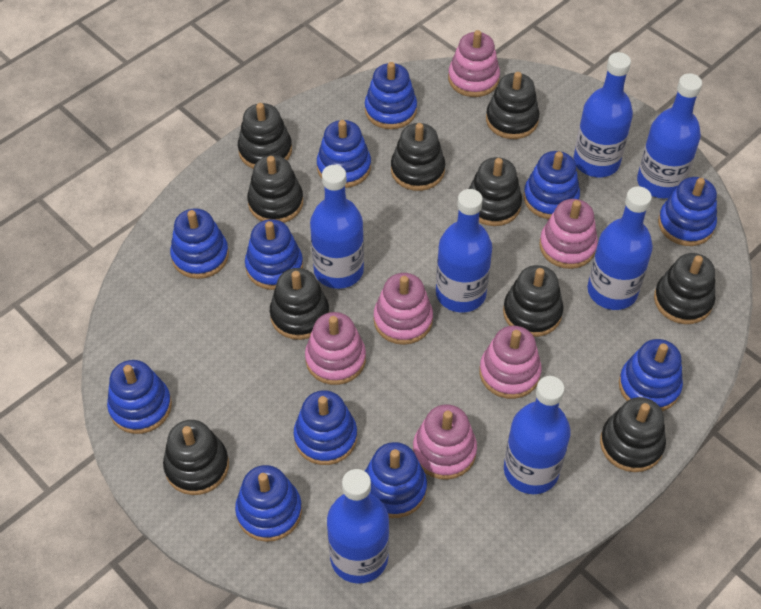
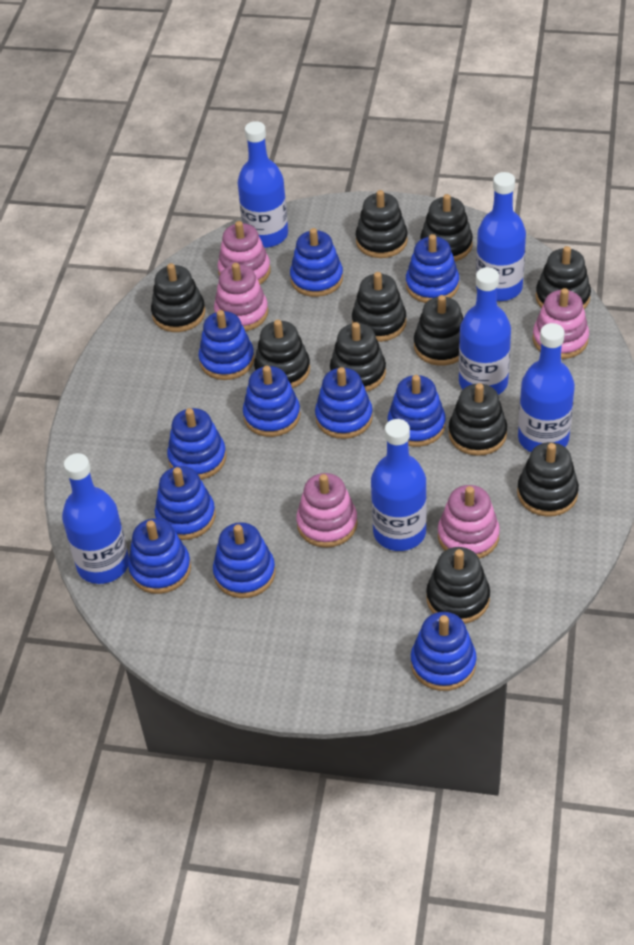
black stacking toy: [163,420,229,495] [238,103,292,168] [247,155,303,223] [270,268,329,340] [391,123,445,191] [469,157,522,226] [486,72,539,139] [503,265,564,337] [600,397,666,472] [654,253,715,324] = 10 -> [151,263,206,332] [254,320,310,388] [330,322,386,392] [352,272,406,342] [356,190,408,258] [414,295,463,366] [420,194,473,261] [426,547,490,624] [449,383,507,456] [517,442,579,517] [536,246,591,309] = 11
blue bottle: [310,165,364,289] [327,469,389,584] [436,189,492,313] [504,376,571,494] [574,52,633,177] [587,186,653,310] [637,73,702,199] = 7 -> [62,453,129,584] [238,121,288,248] [371,419,427,551] [459,267,511,395] [476,172,526,301] [518,323,575,452] = 6
pink stacking toy: [305,312,366,385] [374,273,433,345] [413,404,477,480] [448,30,500,97] [479,326,541,399] [539,199,598,269] = 6 -> [214,263,268,331] [218,221,271,284] [296,473,358,548] [438,485,500,559] [533,288,589,359] = 5

